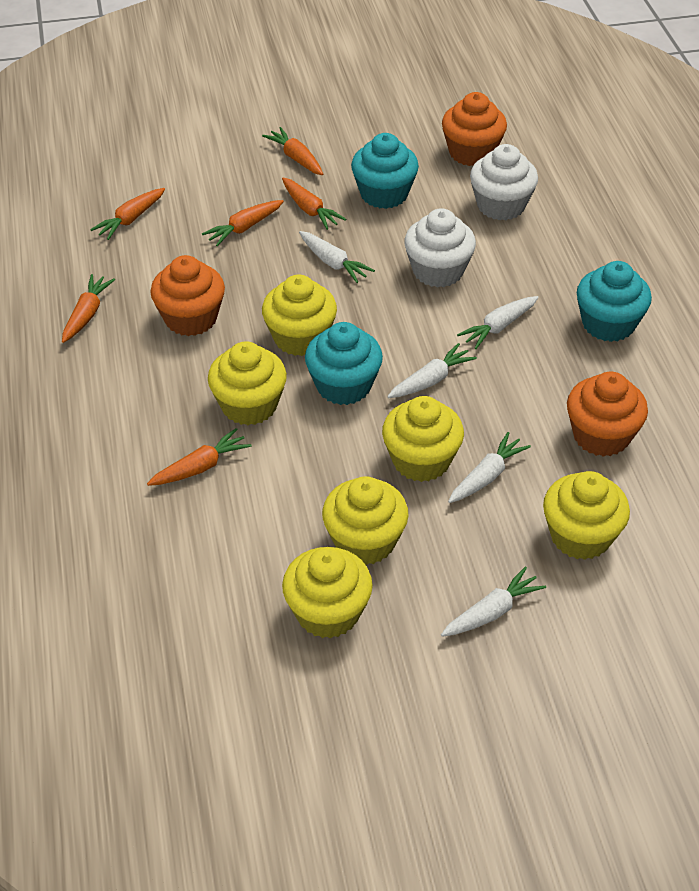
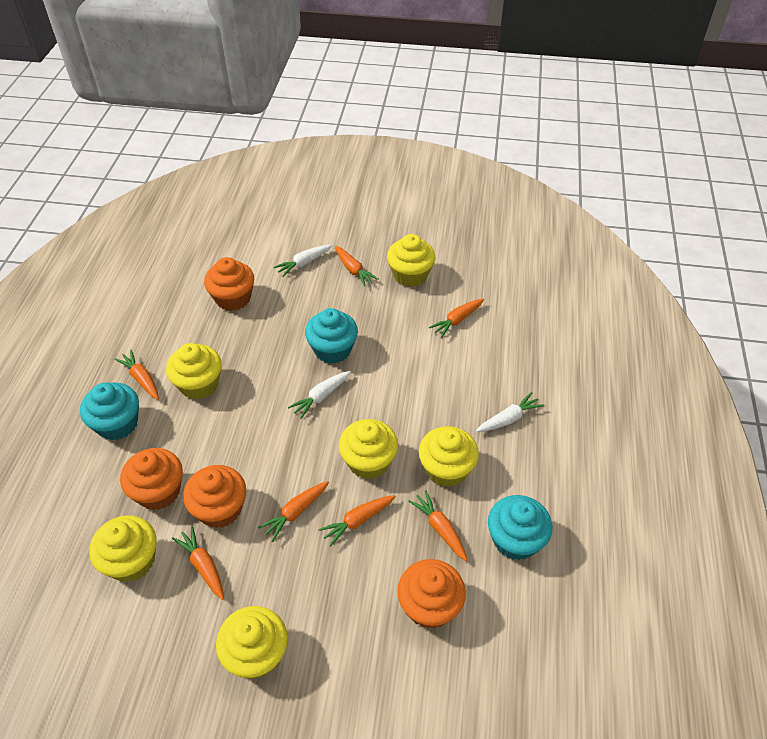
orange carrot: [62,274,115,343] [90,188,165,240] [147,428,252,486] [202,200,284,246] [262,127,323,175] [282,178,346,230] = 6 -> [114,350,159,400] [172,526,224,600] [258,481,329,542] [318,495,396,547] [335,246,378,287] [408,490,467,561] [429,299,484,338] = 7
orange cupcake: [150,255,225,336] [442,92,507,166] [567,372,648,457] = 3 -> [120,448,183,510] [183,465,246,528] [204,257,254,311] [397,559,466,628] = 4
white carrot: [299,231,375,283] [387,343,477,398] [441,566,546,637] [448,432,531,503] [457,296,539,349] = 5 -> [274,245,332,277] [288,371,351,419] [476,392,544,432] = 3
white cupcake: [404,208,476,288] [470,144,538,220] = 2 -> none = 0

